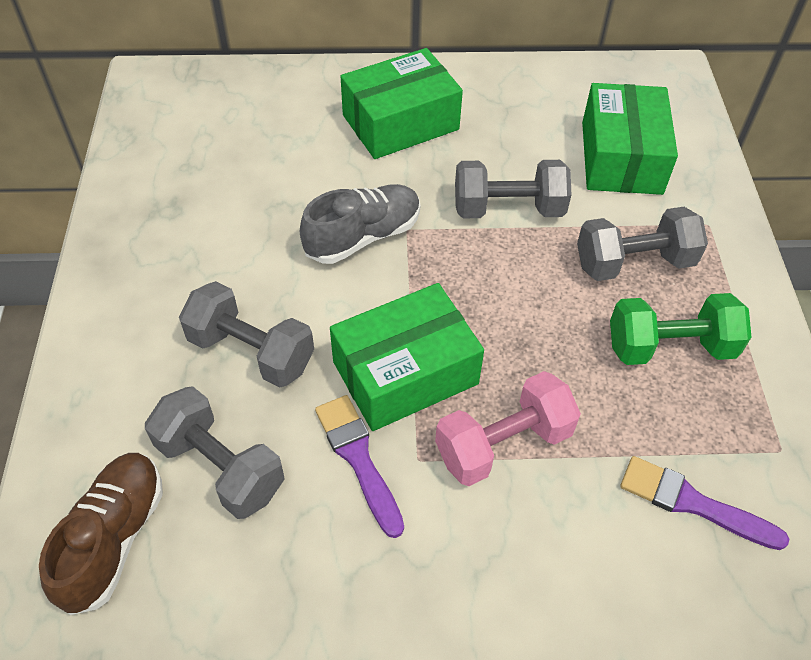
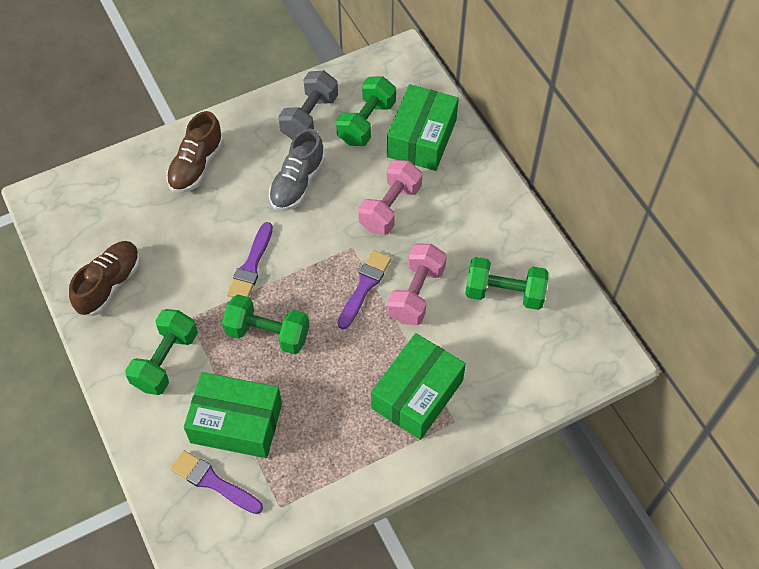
brown shoe: [39,453,163,615] = 1 -> [69,241,140,316] [166,111,224,193] = 2
green dumbbell: [610,293,751,365] = 1 -> [125,309,198,395] [222,294,309,354] [336,76,396,146] [465,257,549,310] = 4
grey dumbbell: [145,386,285,519] [179,281,314,388] [455,160,571,218] [577,207,708,281] = 4 -> [278,71,338,140] = 1
pink dumbbell: [435,371,581,486] = 1 -> [358,160,422,235] [387,244,447,325] = 2
purple brush: [315,395,404,538] [620,456,790,550] = 2 -> [170,450,263,514] [227,222,273,297] [337,250,392,329] = 3

